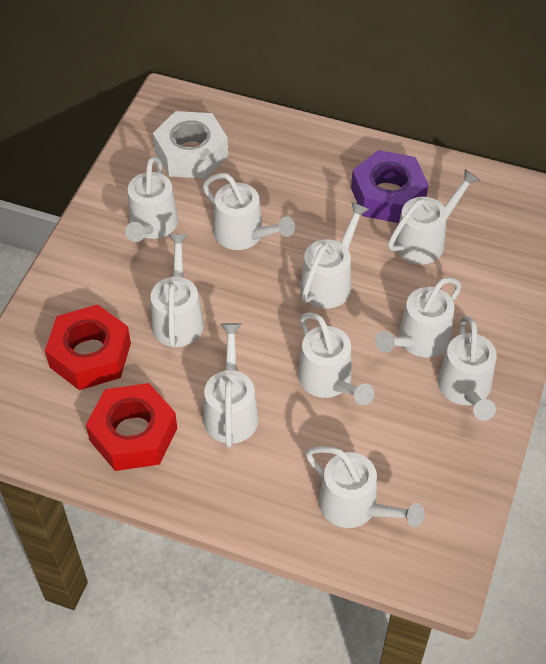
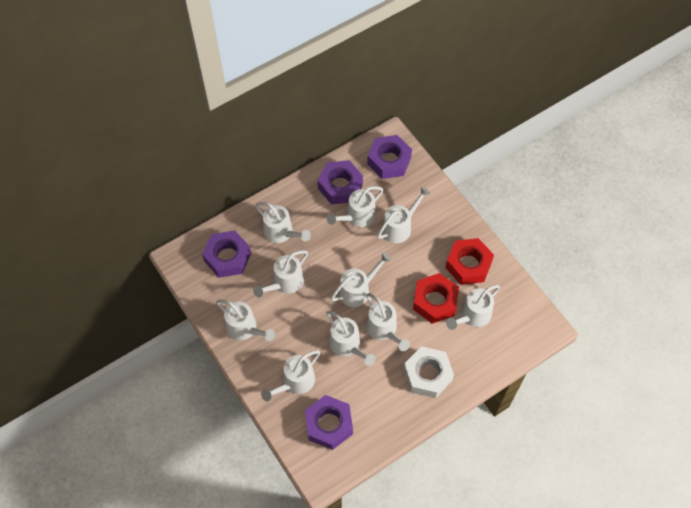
purple nut: [351,150,429,223] = 1 -> [202,230,251,278] [305,395,353,450] [318,160,363,205] [367,135,412,179] = 4

